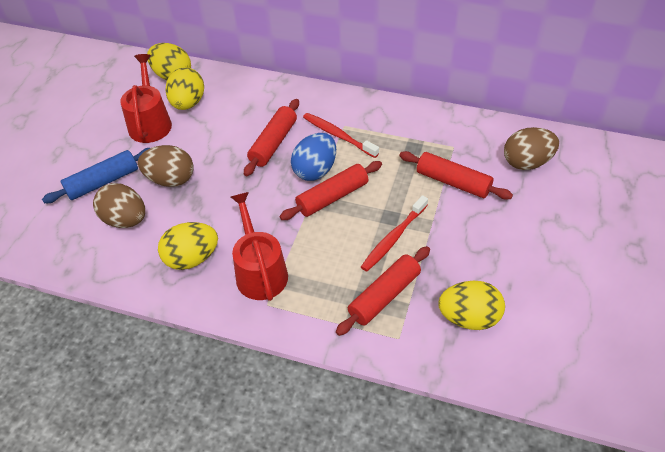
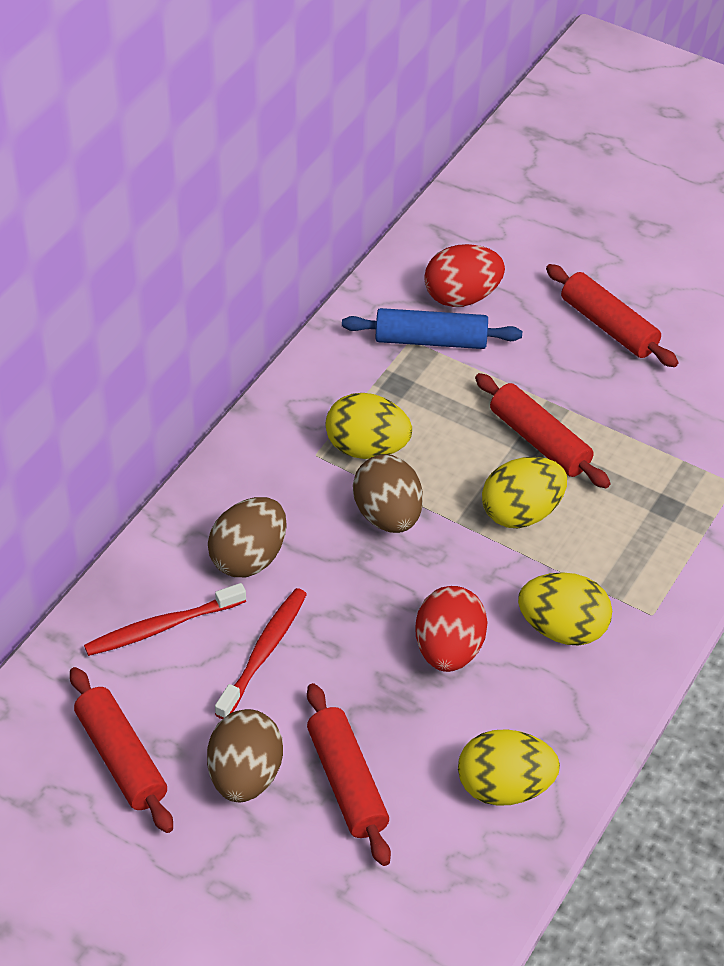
blue egg: [291,133,336,181] = 1 -> none = 0
red egg: none = 0 -> [415,586,488,672] [424,244,505,307] = 2
red watering can: [120,54,172,143] [231,192,288,301] = 2 -> none = 0

